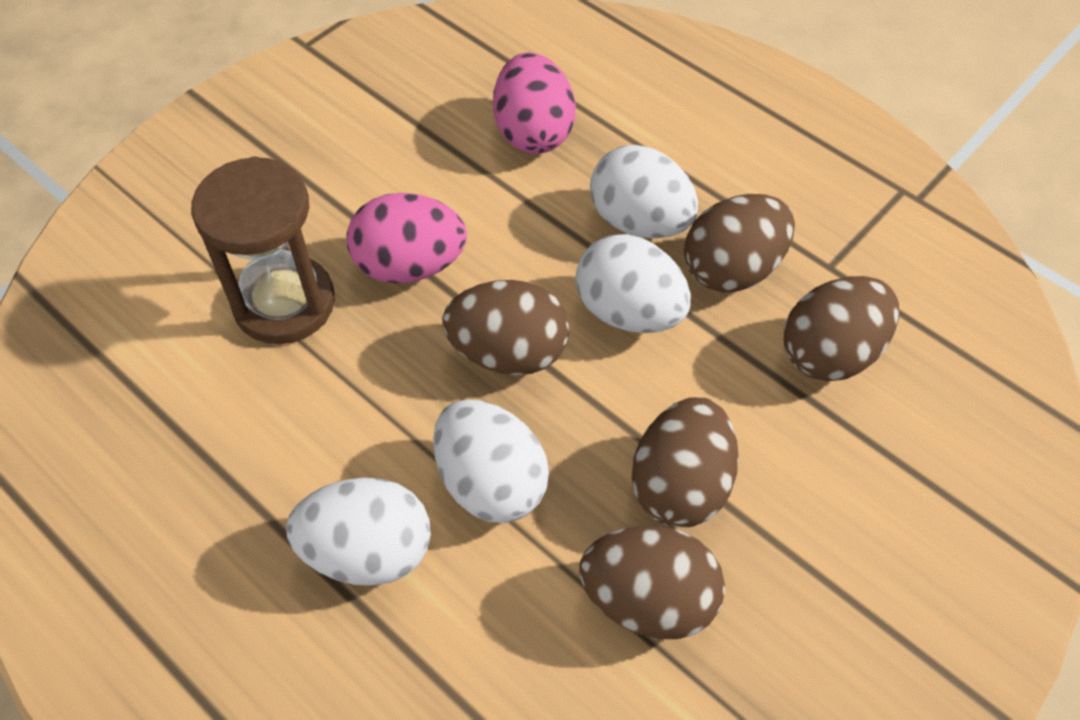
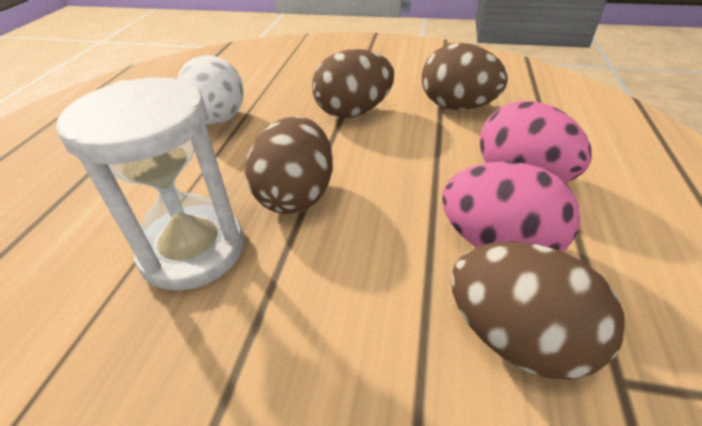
brown egg: [442,280,569,375] [579,526,725,639] [632,397,739,527] [684,194,795,292] [784,276,899,381] = 5 -> [245,116,333,214] [312,49,394,118] [422,43,508,110] [451,241,625,380] = 4
brown hourglass: [191,156,335,344] = 1 -> none = 0
white egg: [286,478,431,586] [433,399,549,523] [575,234,691,333] [590,145,698,238] = 4 -> [177,55,244,125] = 1
white hourglass: none = 0 -> [56,78,244,291] = 1

